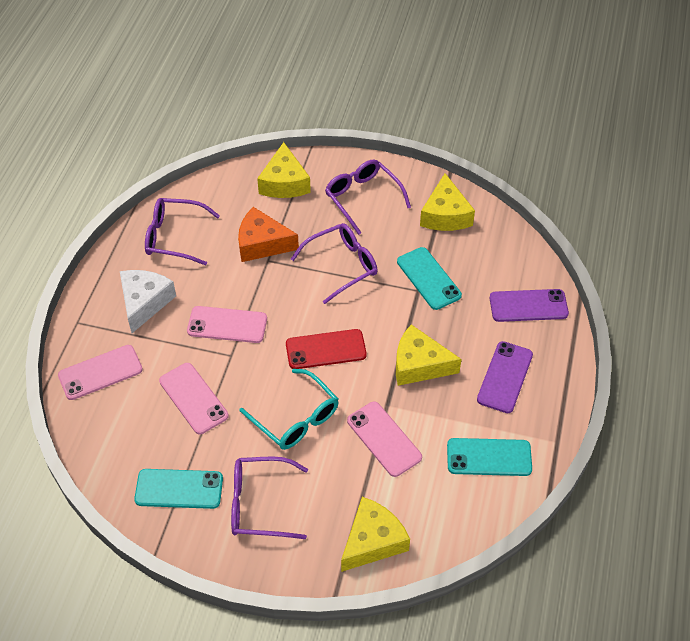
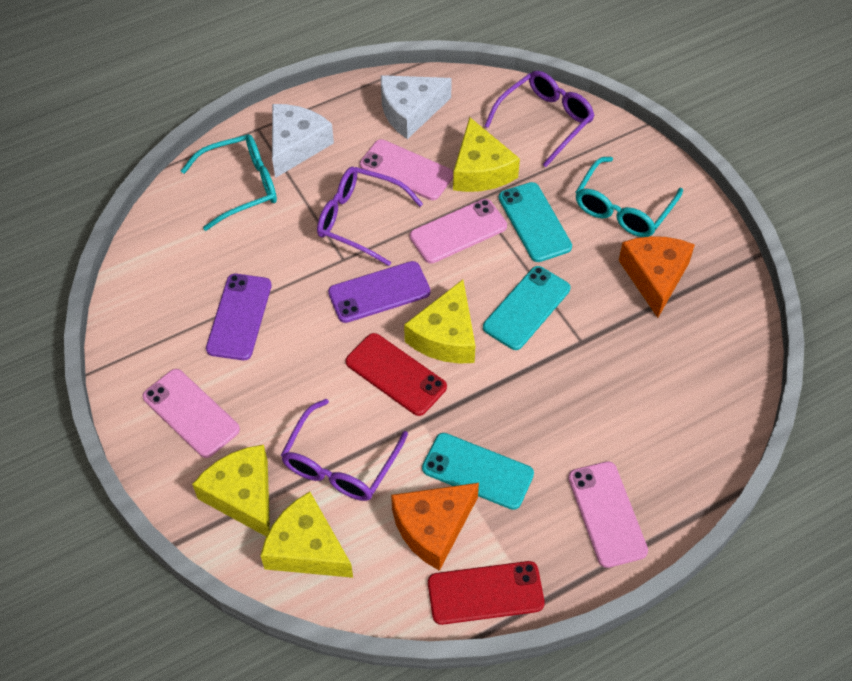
orange cheese: [238,207,299,262] = 1 -> [391,483,479,571] [619,236,695,318] = 2
purple glasses: [145,198,220,265] [231,456,308,539] [291,223,378,304] [325,159,411,235] = 4 -> [281,399,408,501] [317,167,423,266] [485,71,595,167] = 3
red phone: [286,329,367,369] = 1 -> [346,333,447,416] [428,561,545,625] = 2
turquoise glasses: [239,369,339,450] = 1 -> [181,134,277,231] [575,157,683,237] = 2
white cheese: [120,270,176,333] = 1 -> [272,104,334,178] [381,75,452,139] = 2

